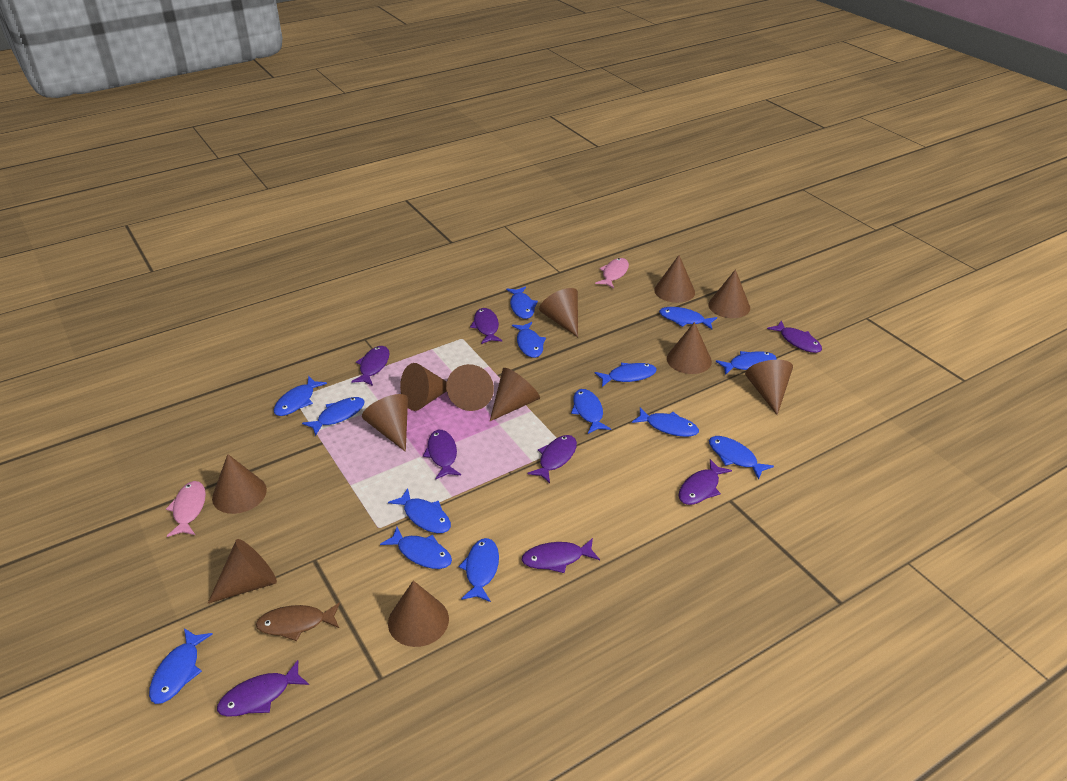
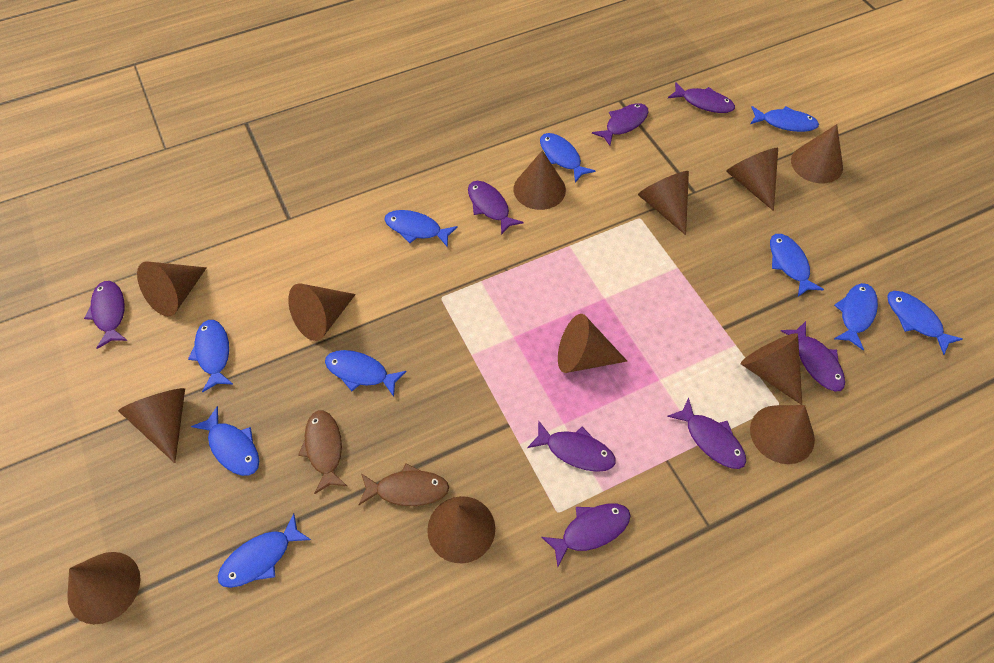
blue fish: [149,628,213,704] [274,376,327,416] [302,397,365,436] [380,527,452,569] [388,488,451,533] [458,538,499,602] [506,286,538,319] [512,322,546,358] [571,389,611,434] [595,363,657,387] [632,408,699,437] [659,307,717,329] [709,436,774,480] [716,351,776,375] = 14 -> [188,320,234,392] [191,406,259,476] [217,513,311,588] [325,350,407,397] [384,210,458,248] [540,133,595,183] [750,106,819,132] [770,234,824,297] [834,283,878,350] [887,291,963,355] = 10
brown fish: [256,602,340,641] = 1 -> [298,410,347,494] [358,463,449,506] = 2
pink fish: [166,481,206,537] [595,258,629,288] = 2 -> none = 0

